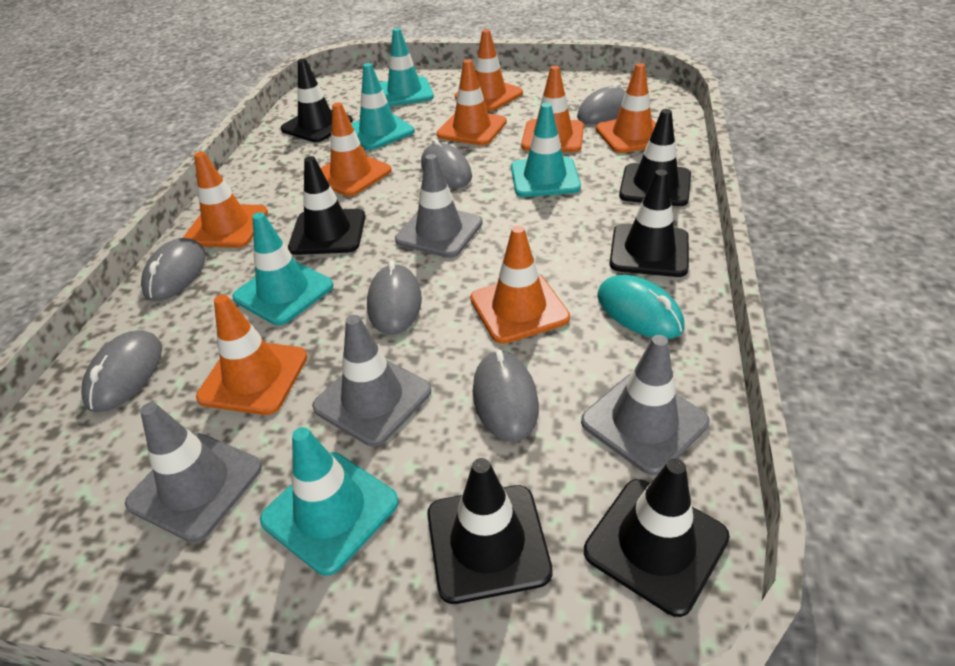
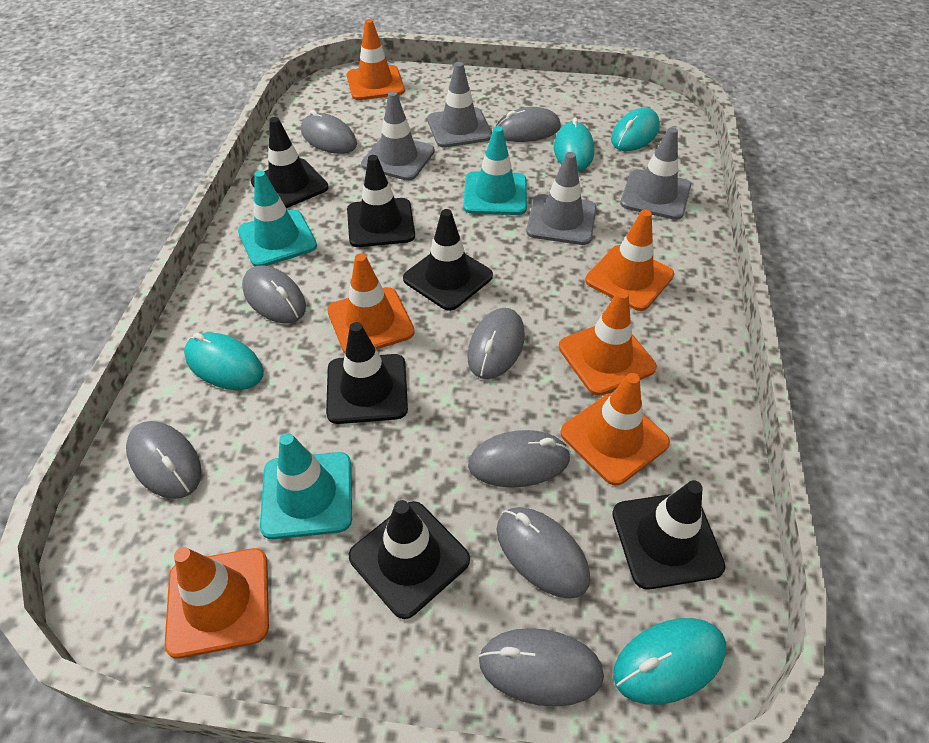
grey mouse: [81,330,162,412] [141,238,206,301] [367,260,422,335] [421,139,472,188] [473,349,539,442] [577,83,626,124] = 6 -> [126,421,202,499] [242,265,306,323] [301,110,357,154] [467,308,525,379] [468,430,571,488] [479,628,604,707] [496,107,561,142] [497,507,590,599] = 8
orange traffic cone: [183,152,268,248] [196,294,308,415] [321,102,392,196] [437,59,507,145] [455,29,523,111] [470,226,570,344] [521,66,584,152] [596,63,656,153] = 8 -> [165,547,269,659] [327,253,415,353] [347,19,405,100] [558,290,657,396] [560,373,670,486] [585,209,674,311] = 6
turquoise mouse: [597,275,684,339] = 1 -> [184,332,264,390] [554,118,594,171] [611,108,660,151] [613,618,726,705] = 4
turquoise traffic cone: [232,212,334,325] [260,427,399,576] [351,63,414,150] [380,28,434,107] [511,103,581,197] = 5 -> [238,170,317,266] [260,433,352,539] [463,126,527,215] = 3

